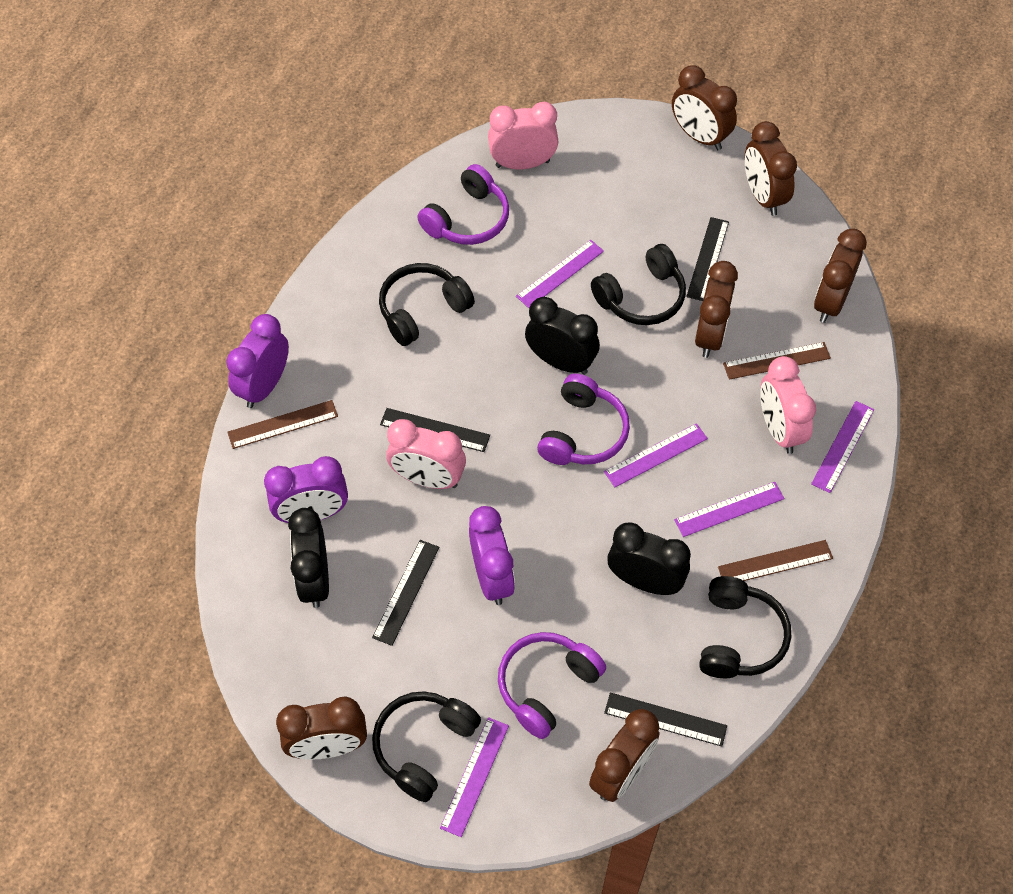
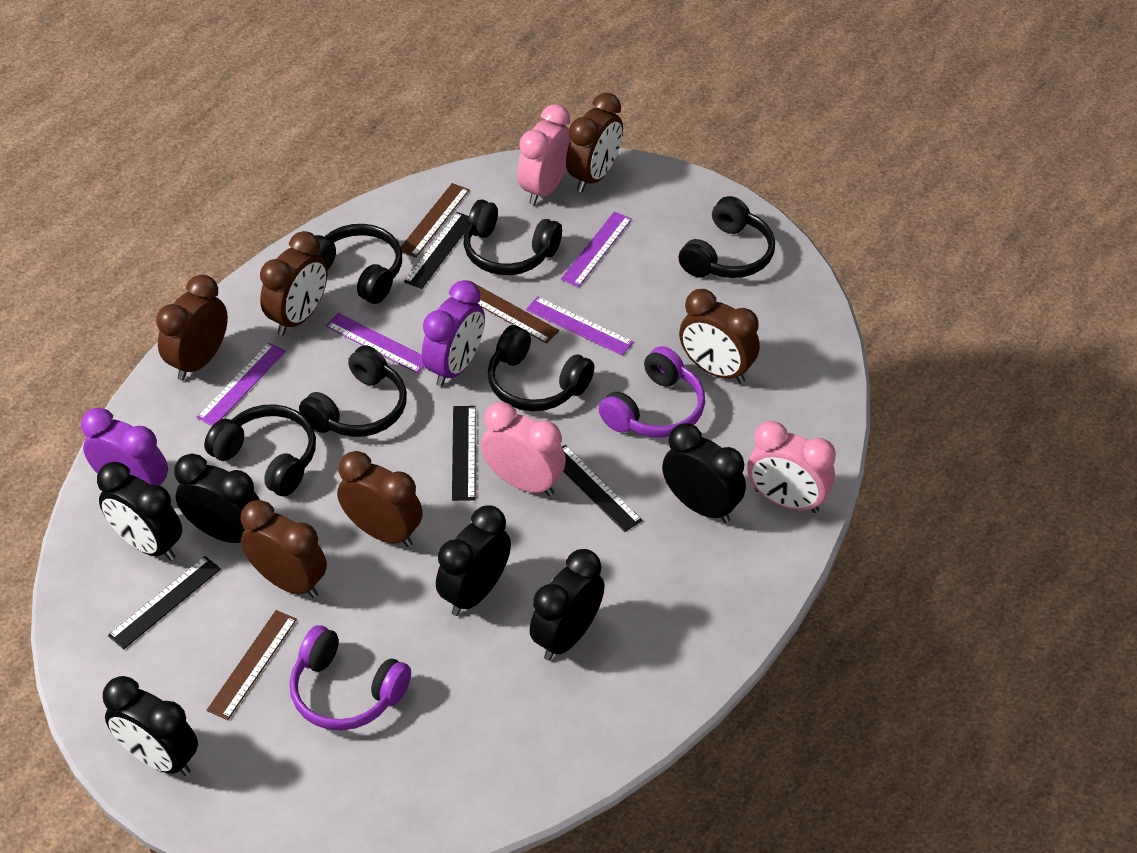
black clock: [288,508,329,608] [525,297,600,375] [607,523,691,595] = 3 -> [97,462,182,560] [103,676,198,776] [174,454,260,543] [436,505,511,616] [530,549,605,661] [662,423,746,523] = 6
black headphones: [372,691,481,802] [379,263,475,346] [591,244,686,325] [699,576,791,678] = 4 -> [204,404,316,496] [299,345,407,437] [315,224,402,304] [463,199,562,275] [488,325,594,411] [679,196,775,278] = 6
purple clock: [226,314,289,408] [264,456,348,523] [469,506,515,605] = 3 -> [81,408,168,486] [422,280,485,387] = 2
purple headphones: [417,164,509,245] [498,632,606,739] [537,374,630,465] = 3 -> [289,625,411,731] [599,346,705,438] = 2
purple ruler: [440,717,509,837] [516,240,604,308] [604,423,708,487] [674,482,785,537] [811,401,874,493] = 5 -> [196,342,286,426] [326,313,425,374] [526,296,633,356] [561,212,632,287] = 4

